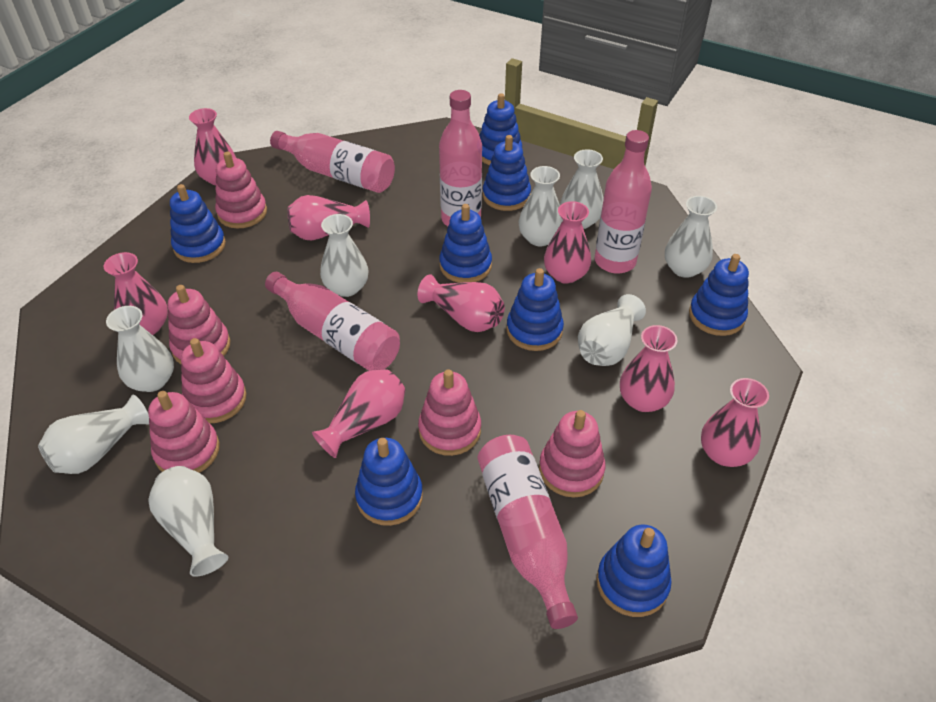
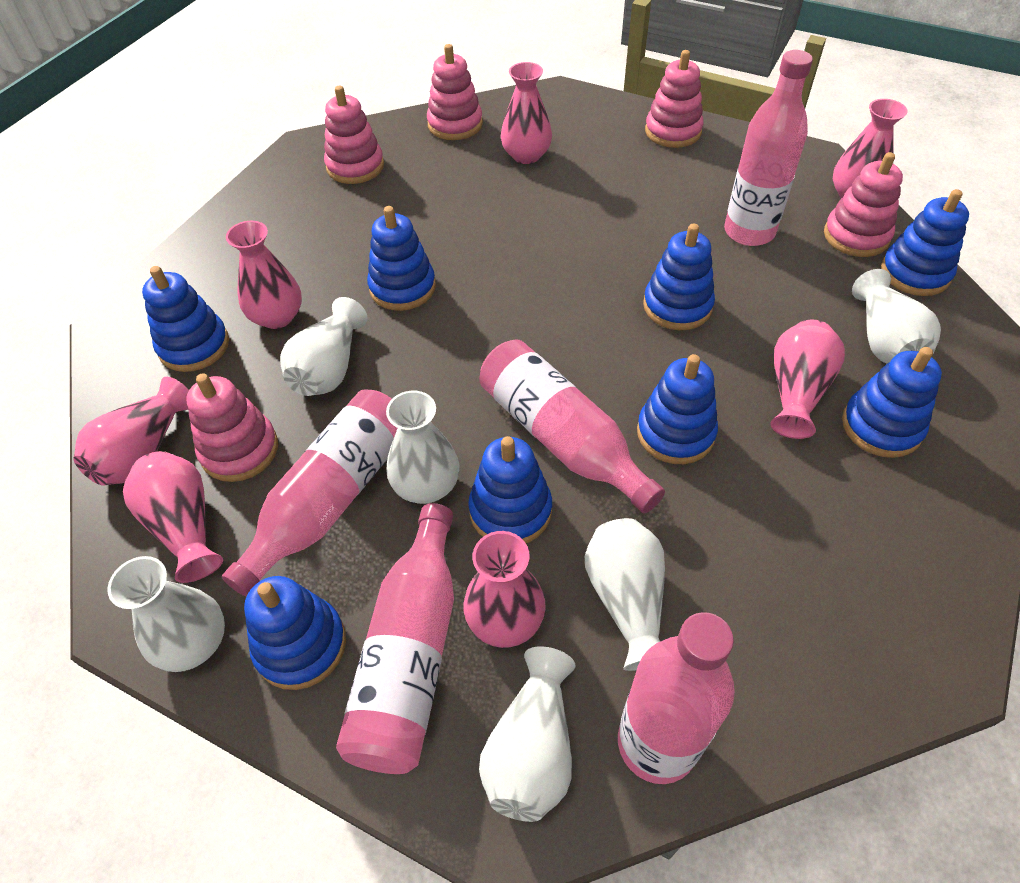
pink stacking toy: [148,391,220,473] [168,285,230,364] [181,338,247,423] [215,152,267,229] [418,369,481,456] [539,410,605,497] = 6 -> [186,373,278,482] [324,86,384,184] [427,44,483,140] [645,50,704,148] [824,152,903,257] = 5
pink vase: [104,252,168,335] [189,108,236,185] [287,195,370,240] [312,369,405,458] [417,274,505,332] [544,201,591,284] [620,325,677,412] [701,378,769,467] = 8 -> [73,377,189,486] [123,451,223,583] [226,221,302,329] [464,531,546,648] [501,62,552,164] [771,319,845,439] [833,99,908,199] = 7
white vase: [38,394,149,474] [106,306,174,392] [148,466,228,577] [320,214,369,297] [519,166,563,247] [560,149,604,229] [578,294,646,366] [665,196,717,278] = 8 -> [107,556,225,672] [280,297,368,396] [386,391,460,504] [479,646,576,822] [585,518,665,671] [852,269,941,363] = 6

